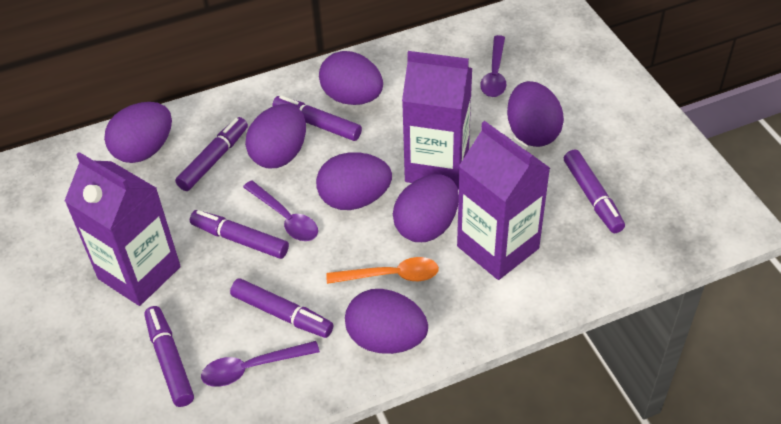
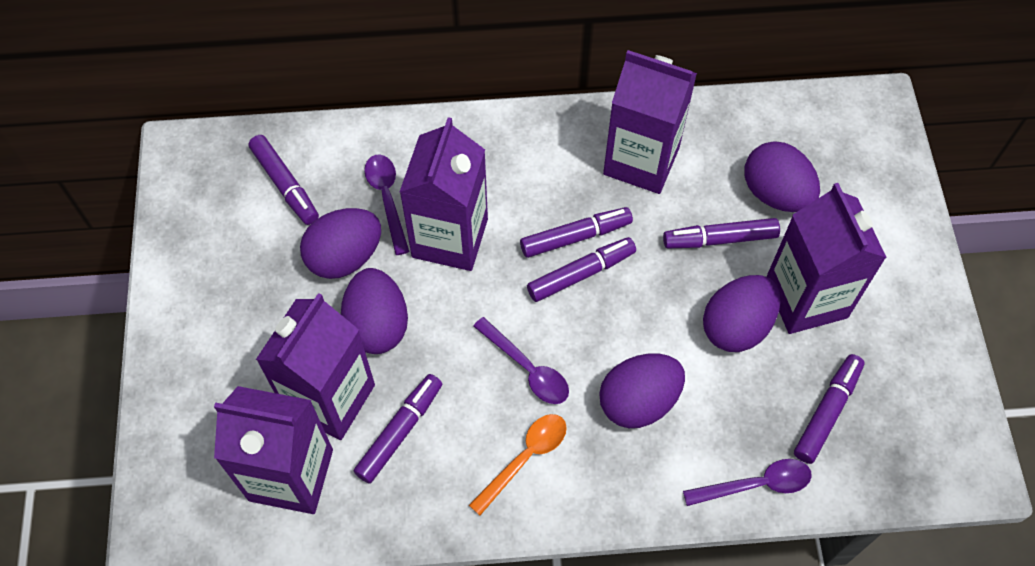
purple carton: [64,152,181,306] [402,51,473,190] [457,121,550,280] = 3 -> [214,386,333,514] [256,293,375,440] [400,117,488,271] [603,50,697,194] [766,183,887,334] = 5
purple egg: [104,102,172,163] [245,104,306,168] [316,152,392,210] [319,51,383,105] [345,289,428,354] [393,174,459,242] [507,81,564,147] = 7 -> [300,208,381,279] [341,268,408,354] [599,353,685,428] [703,275,780,352] [744,142,820,212] = 5

